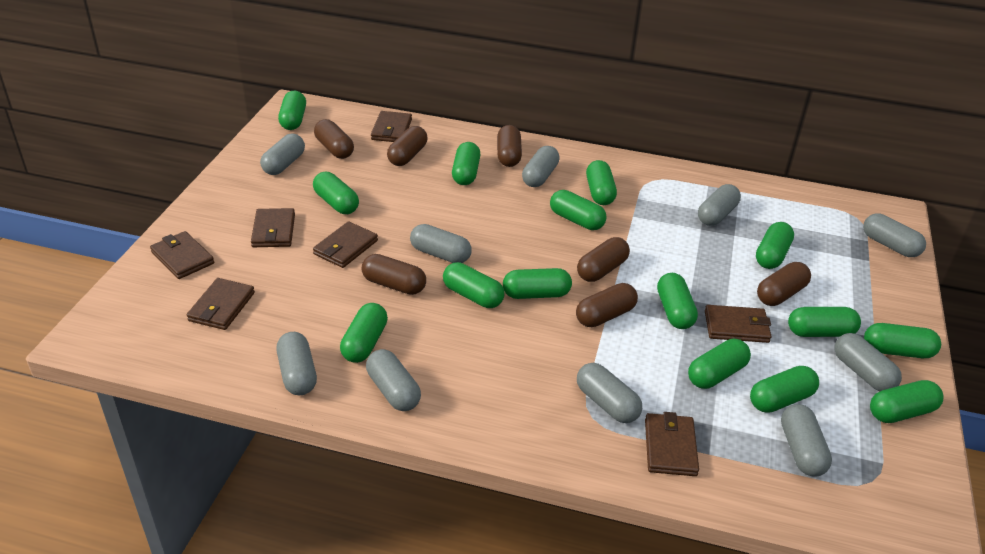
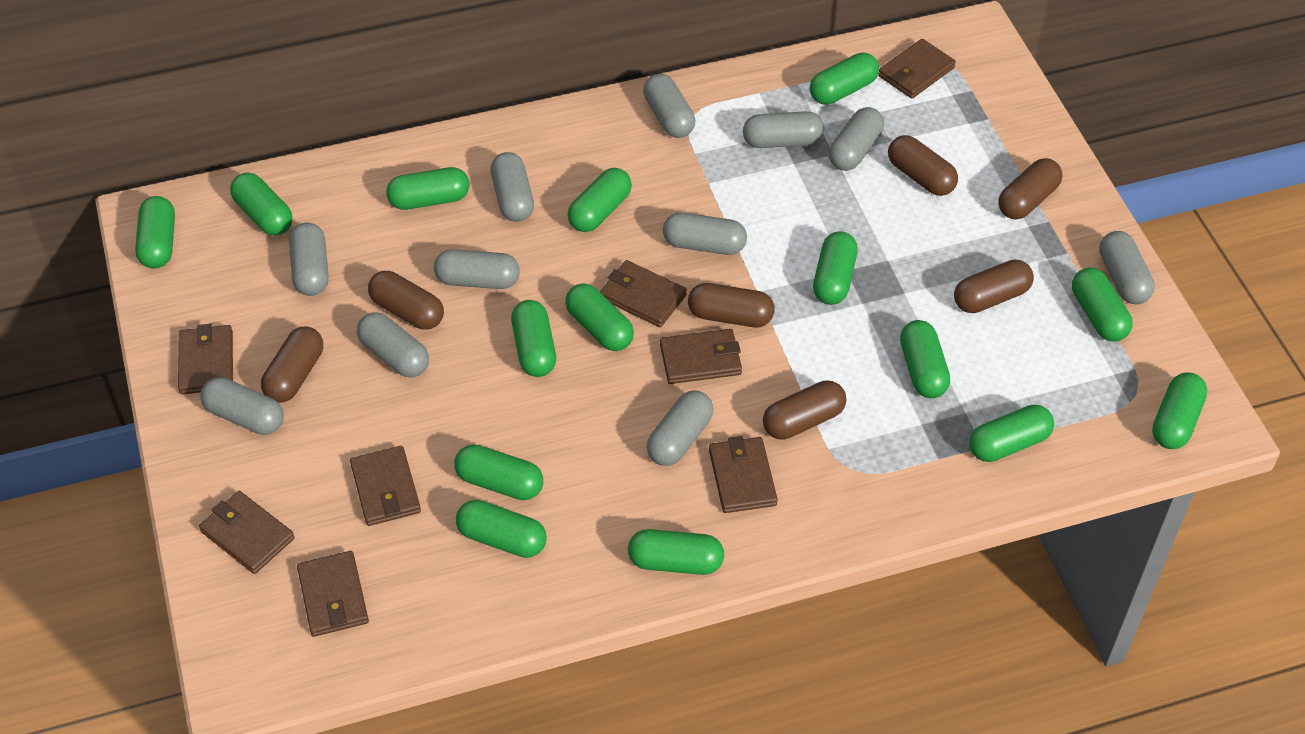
brown wallet: [150,231,214,279] [187,278,255,330] [251,208,295,247] [313,221,378,268] [371,111,412,142] [645,412,699,476] [705,305,771,343] = 7 -> [178,324,233,394] [199,491,295,574] [297,551,369,637] [350,446,421,526] [600,260,687,327] [660,329,742,384] [709,436,777,513] [878,39,956,99] = 8
grey capsule: [260,134,305,175] [277,332,317,395] [366,349,421,411] [410,224,472,263] [522,146,560,187] [577,363,642,423] [698,184,741,226] [781,404,832,477] [834,333,902,391] [863,214,926,257] = 10 -> [200,377,284,435] [289,223,329,296] [357,312,429,377] [434,249,520,289] [491,152,534,222] [643,74,695,138] [647,391,713,466] [663,212,747,255] [743,111,824,148] [829,107,884,171] [1099,231,1155,304] = 11

